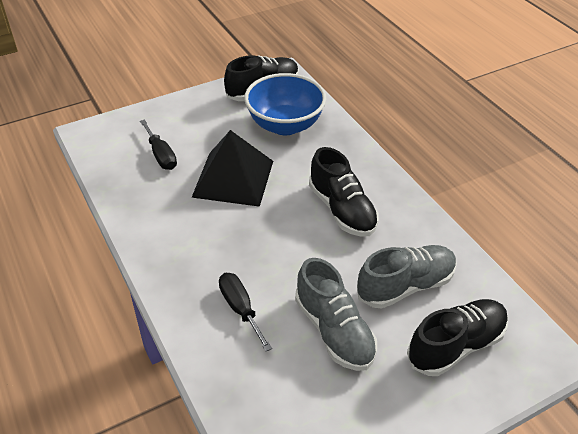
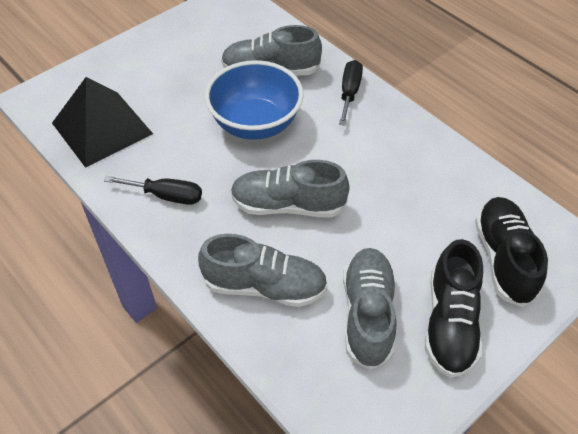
black shoe: [224,55,299,101] [309,147,379,237] [407,299,508,376] = 3 -> [425,239,483,378] [475,197,548,307] = 2
grey shoe: [295,258,377,371] [357,245,457,309] = 2 -> [198,234,328,307] [221,25,322,75] [230,160,350,218] [343,248,397,370] = 4

